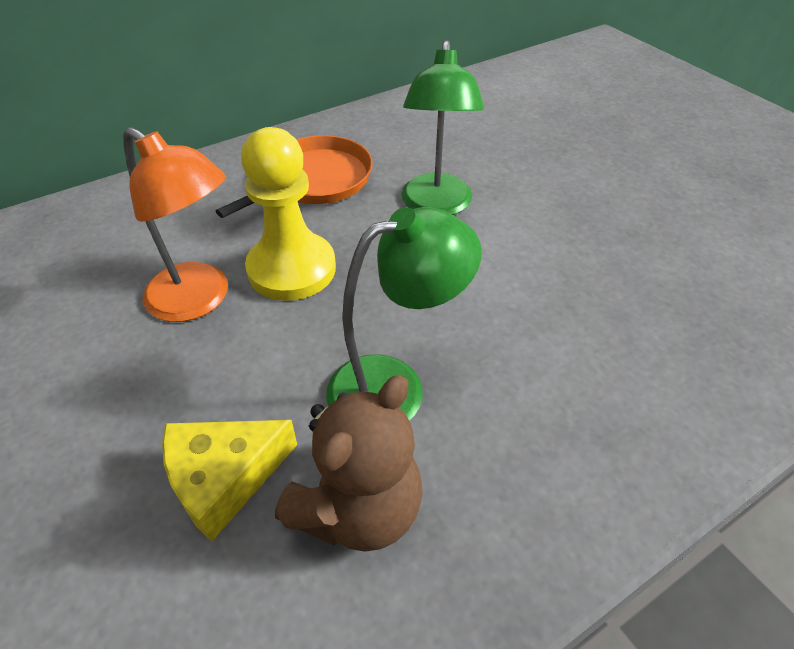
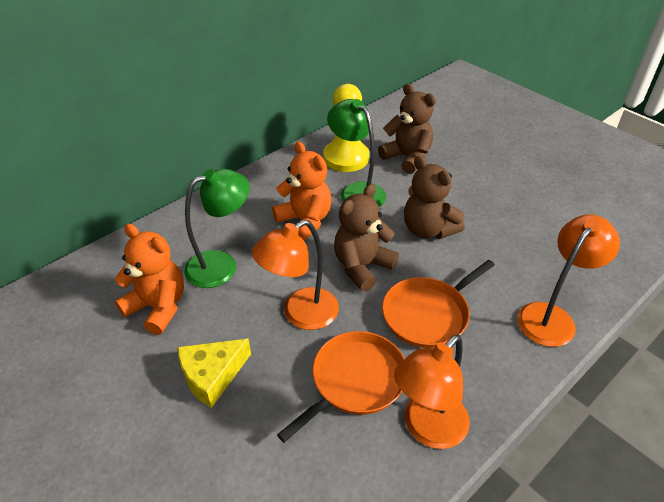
brown teddy bear: [275,375,423,552] = 1 -> [334,184,399,291] [378,83,436,174] [404,156,465,239] = 3
orange lamp: [123,127,228,322] = 1 -> [252,220,339,330] [394,334,470,449] [517,214,620,347] = 3
orange pan: [216,135,372,218] = 1 -> [277,331,405,443] [382,260,495,348] = 2
orange teddy bear: none = 0 -> [115,224,184,335] [272,141,332,241] = 2

